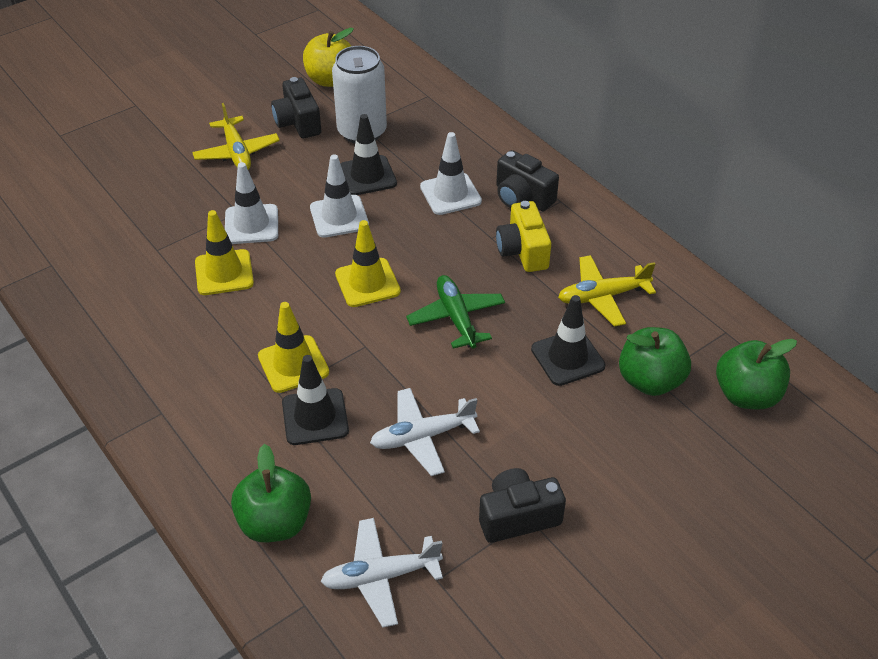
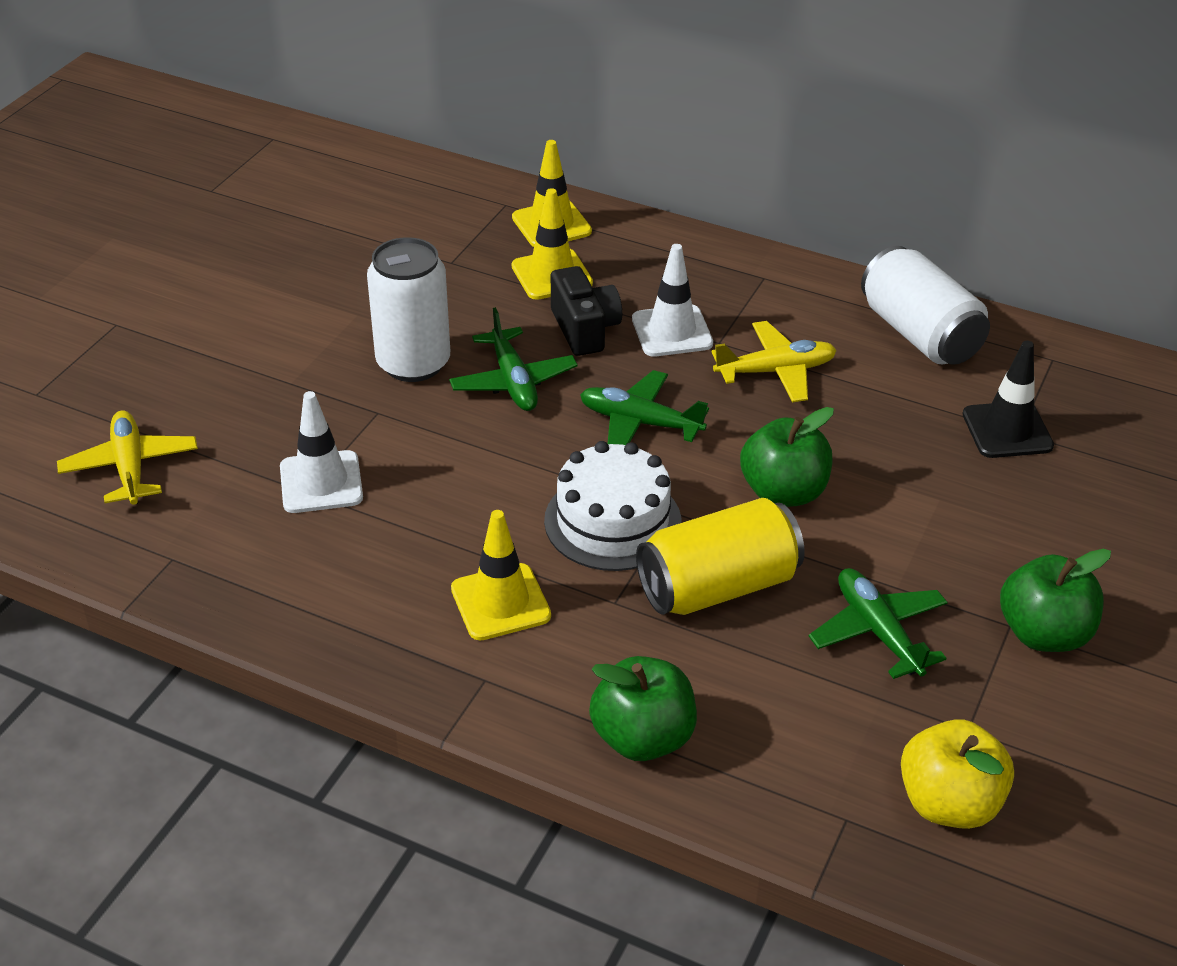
black camera: [271,77,321,138] [479,468,566,543] [496,150,559,211] = 3 -> [551,266,622,356] = 1
black traffic cone: [282,355,349,445] [341,114,397,195] [531,295,605,386] = 3 -> [962,341,1054,458] = 1
green plane: [406,275,505,349] = 1 -> [449,307,578,411] [580,370,709,445] [809,568,948,679] = 3
white cake: none = 0 -> [544,441,682,571] = 1
white can: [332,46,387,143] = 1 -> [367,237,450,382] [861,246,990,365] = 2
white plane: [320,518,443,627] [370,388,480,476] = 2 -> none = 0
white traffic cone: [225,162,278,244] [310,154,369,238] [420,132,482,215] = 3 -> [280,391,363,513] [632,244,713,357] = 2
yellow camera: [496,201,551,272] = 1 -> none = 0
yellow can: none = 0 -> [636,498,805,615] = 1

